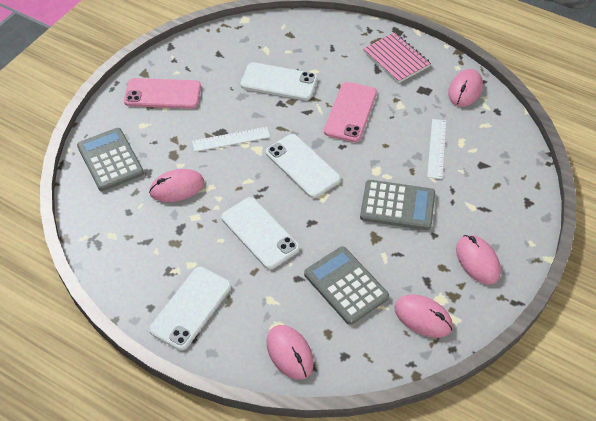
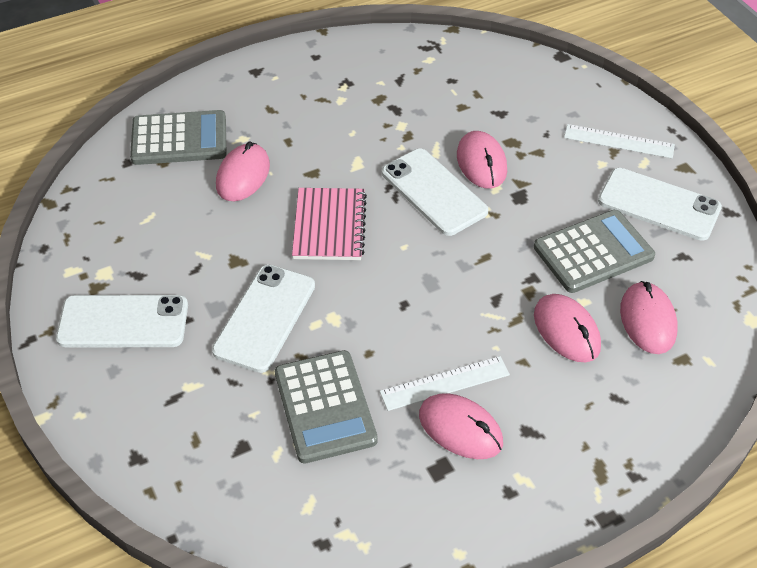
pink phone: [124,78,201,109] [324,82,377,142] = 2 -> none = 0

